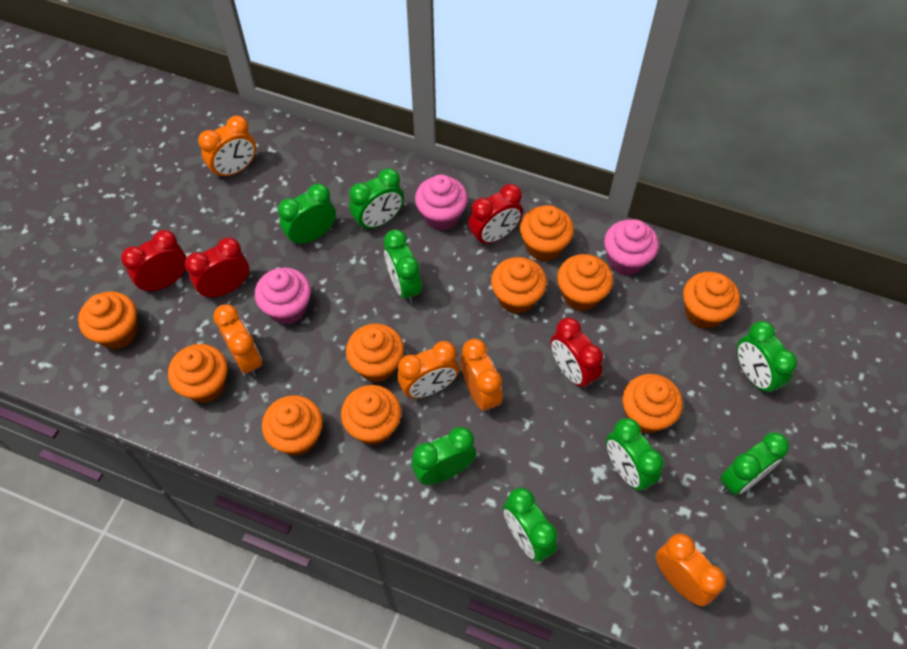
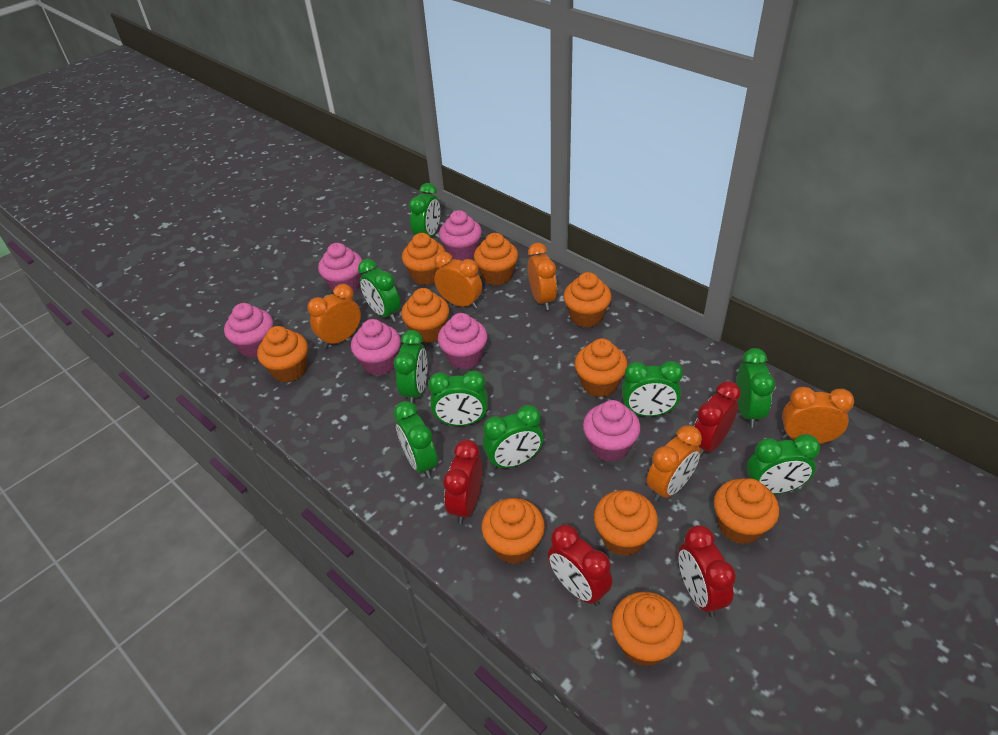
green clock: [278,183,336,246] [349,168,404,231] [384,230,422,303] [411,427,476,485] [503,488,558,562] [606,418,664,491] [720,432,789,495] [737,321,797,395] = 8 -> [358,259,400,322] [394,330,428,404] [394,401,438,479] [409,183,440,237] [428,370,488,426] [483,405,544,470] [622,361,683,417] [736,348,775,428] [747,434,820,494] = 9
pink cupcake: [255,267,311,325] [415,174,468,231] [604,219,659,275] = 3 -> [224,303,273,358] [318,243,362,292] [351,319,401,376] [438,313,488,370] [439,210,482,261] [583,400,641,462] = 6

